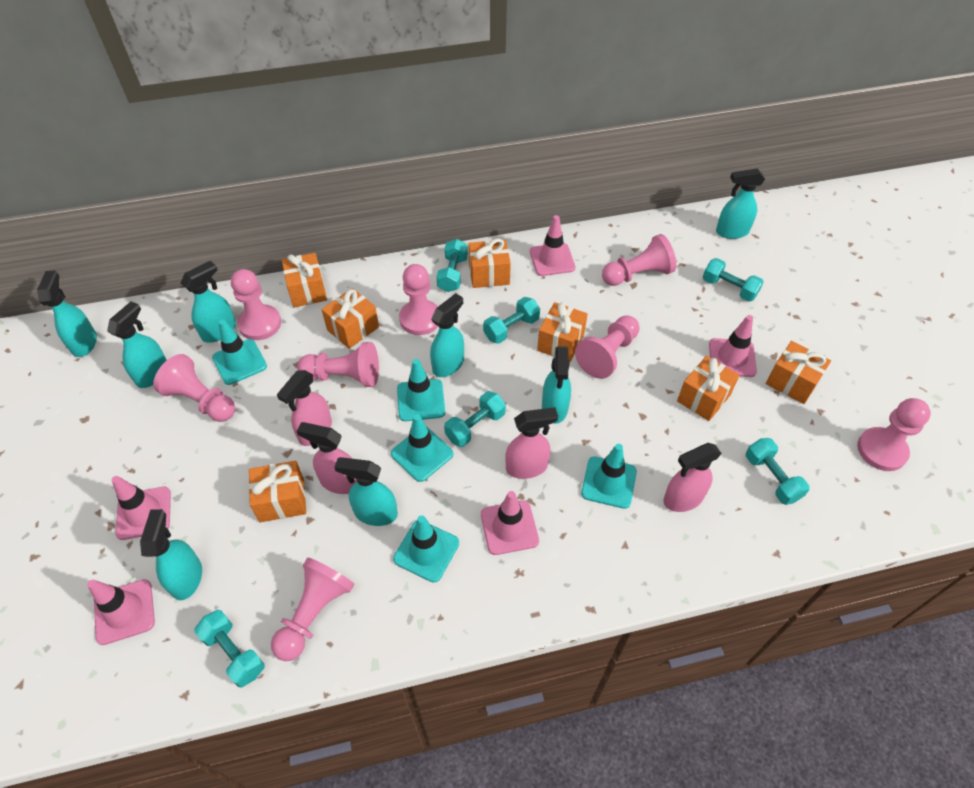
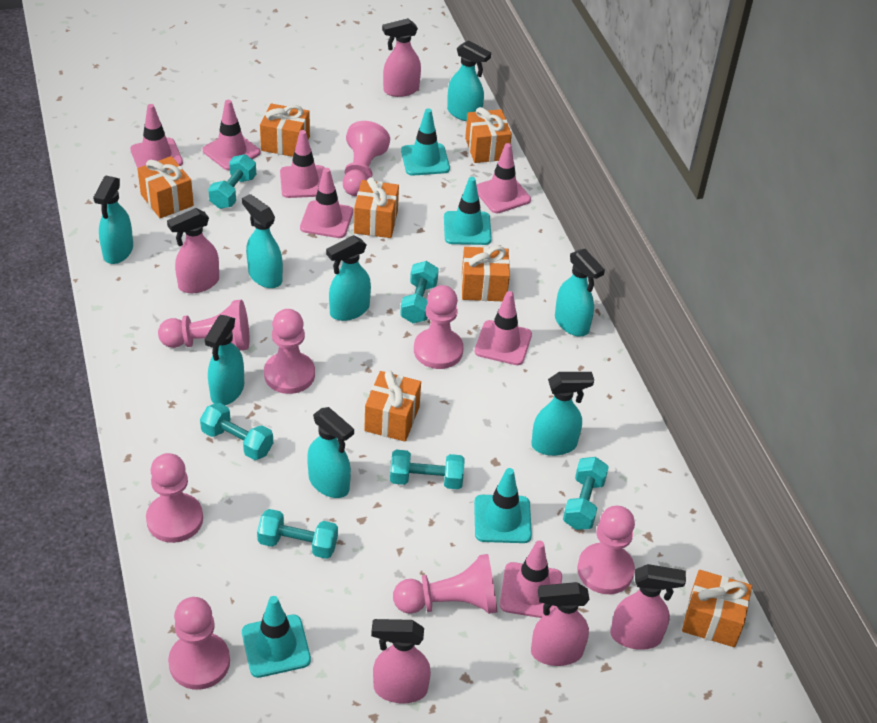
pink spray bottle: [277,370,332,446] [297,422,357,494] [505,407,558,479] [664,443,722,512] = 4 -> [167,208,219,293] [371,619,431,703] [382,18,421,97] [531,582,589,666] [610,564,686,650] = 5
pink traffic cone: [87,579,155,645] [112,476,171,540] [481,491,539,555] [530,215,575,276] [709,315,757,377] = 5 -> [130,104,183,168] [203,100,261,170] [280,130,324,198] [300,168,353,238] [475,291,532,365] [476,143,531,213] [500,541,562,618] = 7
turquoise traffic cone: [212,319,267,385] [391,414,453,482] [393,515,459,583] [397,359,445,421] [581,444,637,509] = 5 -> [242,596,311,678] [401,108,450,176] [444,177,492,245] [474,468,532,543] = 4

